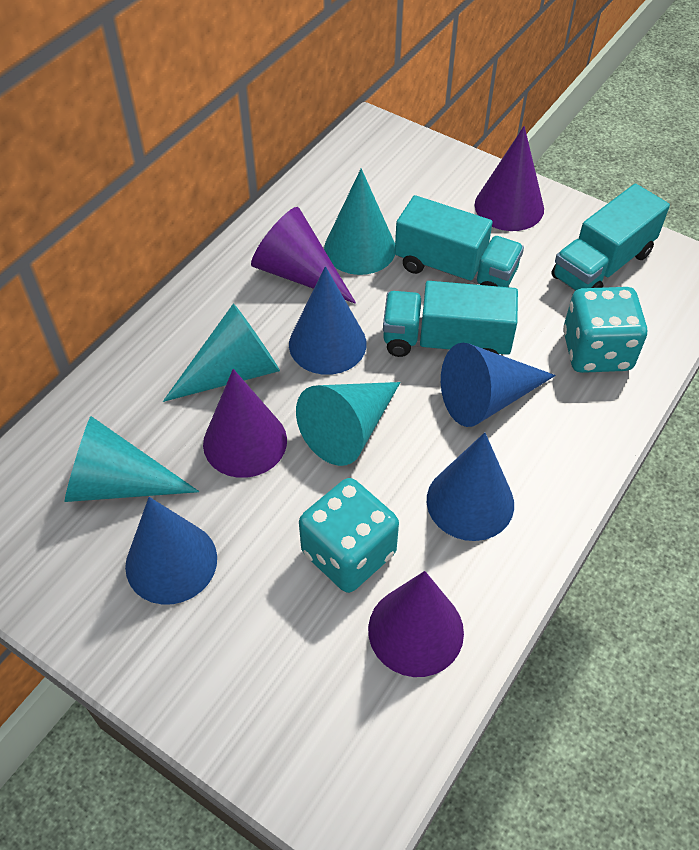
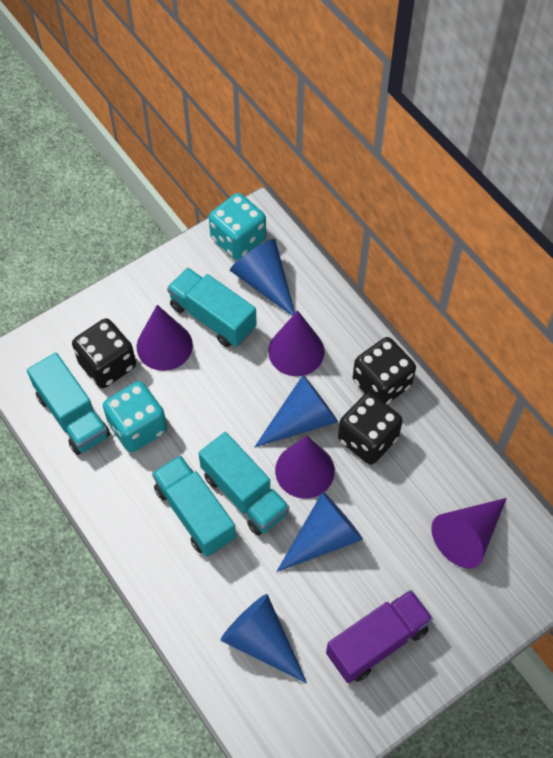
black dice: none = 0 -> [72,318,136,388] [338,393,403,465] [353,337,416,404] = 3
purple truck: none = 0 -> [326,590,433,683] = 1
turquoise cone: [64,416,199,502] [163,303,280,402] [296,382,401,466] [324,168,395,275] = 4 -> none = 0
turquoise truck: [383,281,518,357] [395,195,524,287] [551,184,670,291] = 3 -> [27,353,110,455] [152,455,236,557] [167,268,257,347] [198,432,289,536] = 4

